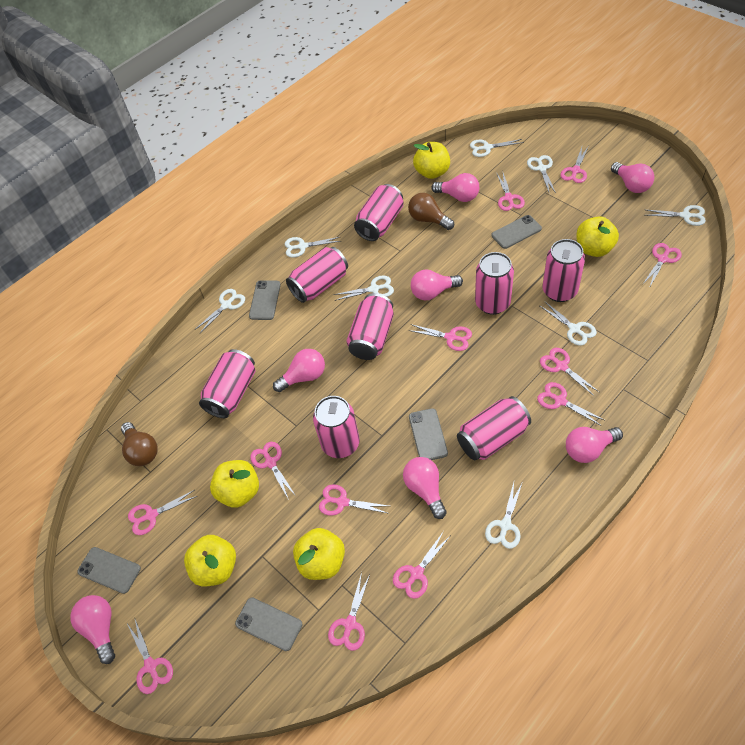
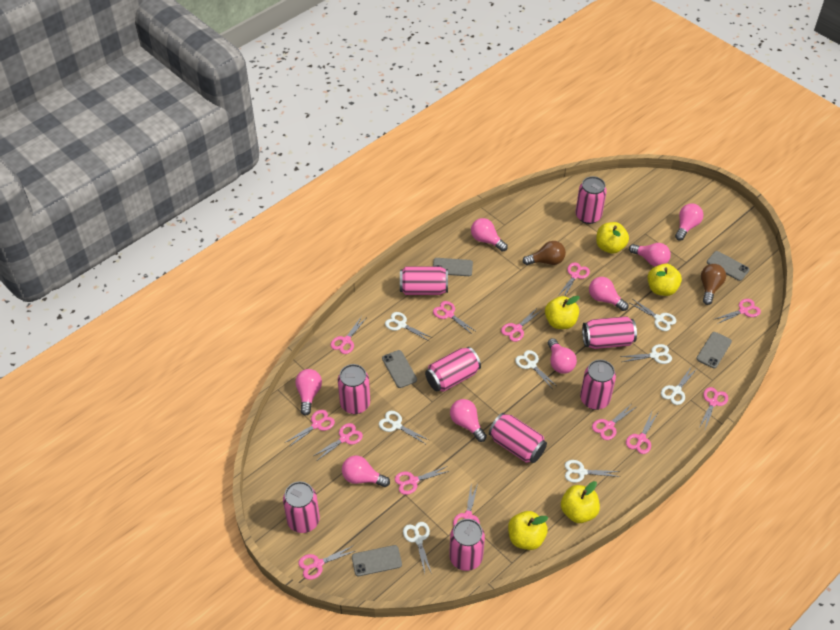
pink can: [199,349,255,418] [286,247,348,303] [313,396,360,458] [346,293,394,360] [354,184,404,241] [457,396,531,460] [475,252,514,315] [542,239,585,302] = 8 -> [283,481,320,533] [338,364,370,414] [400,267,448,295] [425,347,481,392] [449,519,485,571] [489,413,547,463] [575,176,607,224] [580,360,616,410] [582,316,637,349] = 9
pink light bulb: [71,595,115,664] [273,349,325,392] [403,457,447,519] [411,270,463,300] [431,173,479,202] [566,427,623,463] [611,162,654,193] = 7 -> [295,369,322,416] [342,456,390,487] [450,399,487,442] [471,218,508,252] [548,338,577,374] [589,277,628,311] [629,243,671,267] [675,204,703,241] = 8
pink scissors: [126,617,173,694] [128,490,197,535] [251,442,296,500] [319,485,390,516] [328,572,370,651] [393,531,450,599] [408,324,472,351] [497,173,525,211] [537,382,604,426] [540,348,599,396] [561,147,588,183] [642,243,682,288] = 12 -> [286,410,335,447] [298,545,355,580] [313,423,363,460] [331,316,366,354] [395,466,449,495] [433,301,477,335] [453,484,480,526] [501,307,542,342] [558,262,590,296] [592,405,636,440] [626,412,658,454] [700,387,728,429] [713,299,761,324] = 13

